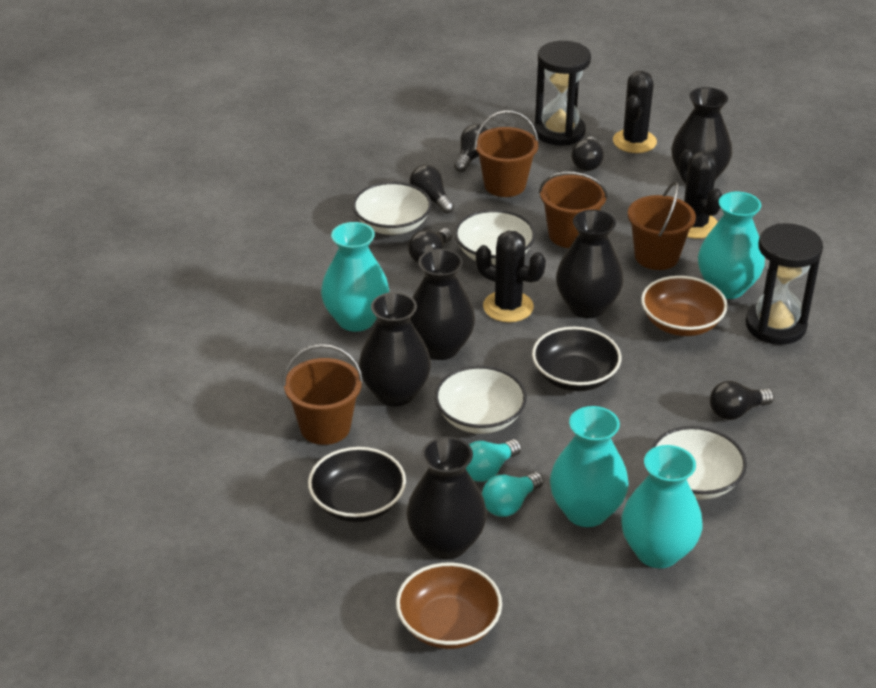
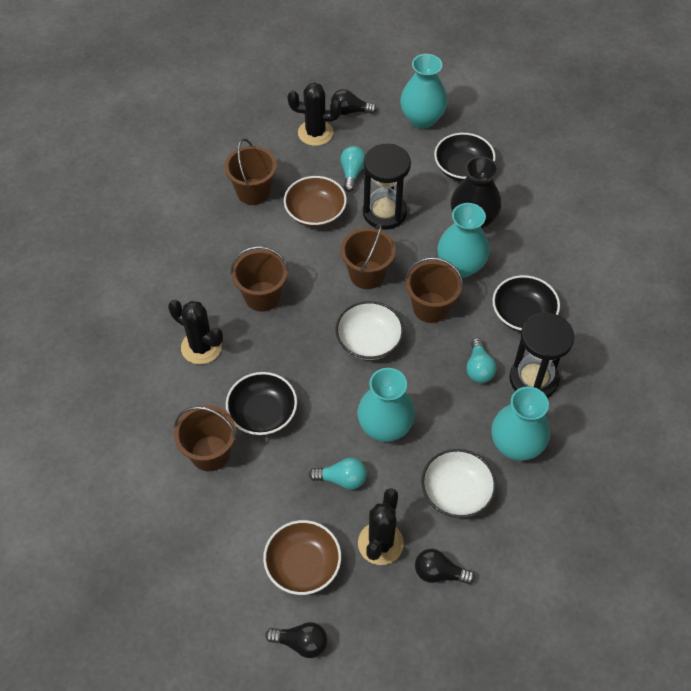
black bowl: [308,447,406,522] [532,327,621,391] = 2 -> [226,372,297,435] [434,133,496,181] [492,275,560,332] = 3
black light bulb: [408,228,452,263] [410,165,454,214] [454,124,488,172] [571,137,604,171] [710,381,774,420] = 5 -> [265,622,328,658] [331,89,377,115] [415,549,475,584] = 3
black vase: [359,292,431,406] [406,437,487,560] [410,249,475,360] [556,210,623,318] [671,87,732,180] = 5 -> [451,156,501,229] = 1
brown bucket: [282,344,363,445] [474,110,539,197] [539,172,608,248] [628,181,696,270] = 4 -> [174,405,236,471] [225,138,277,205] [231,246,289,312] [341,224,396,289] [405,257,463,323] = 5
turquoise light bulb: [465,439,522,482] [482,472,544,517] = 2 -> [309,458,367,490] [340,146,366,192] [466,338,496,383] = 3
white bowl: [352,182,431,235] [435,366,527,434] [454,210,536,265] [651,426,747,500] = 4 -> [336,301,404,360] [421,449,496,518] = 2

